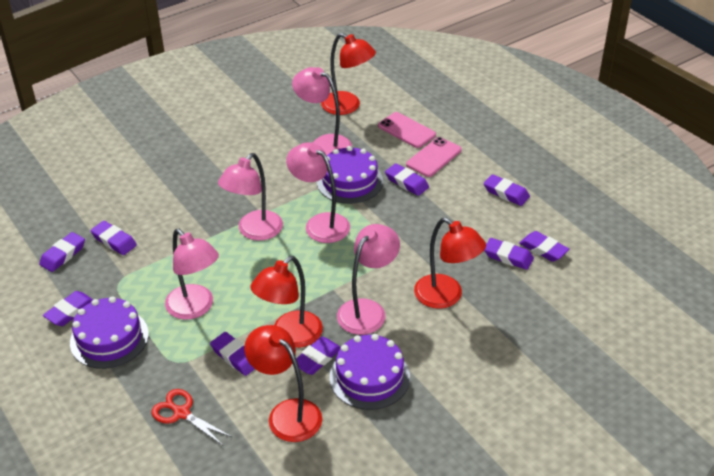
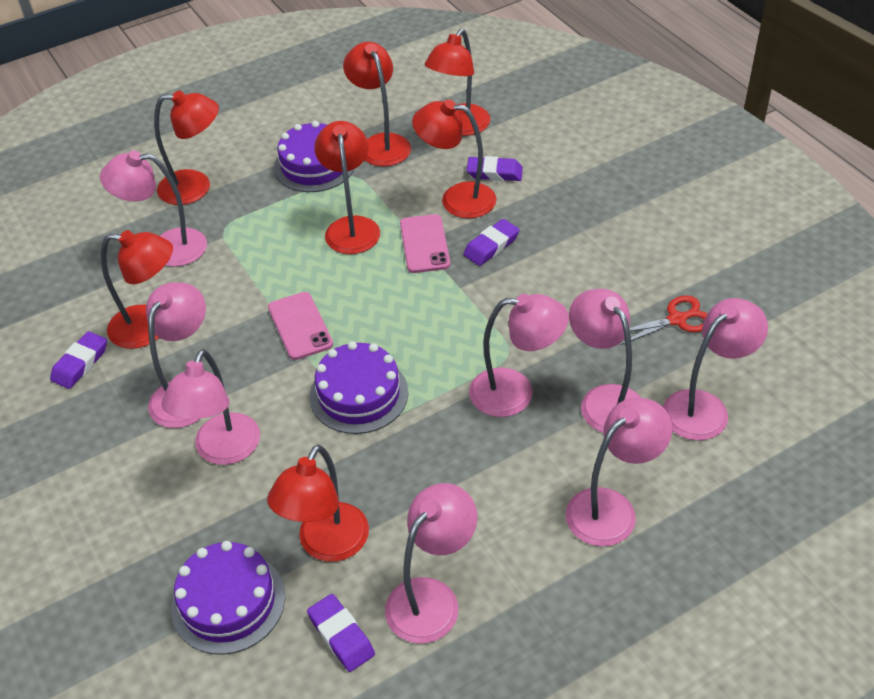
pink lamp: [165,229,219,320] [218,153,283,241] [286,142,350,243] [292,67,352,156] [337,224,400,335] = 5 -> [100,150,207,267] [146,282,206,428] [162,349,260,465] [385,483,477,643] [469,294,569,417] [566,398,672,546] [569,289,641,433] [663,298,768,440] = 8
purple eraser: [39,232,85,272] [43,291,93,326] [90,221,137,255] [210,332,254,376] [292,337,341,375] [385,163,429,196] [484,174,530,206] [484,238,534,270] [519,231,569,262] = 9 -> [50,331,107,389] [307,594,375,672] [463,219,520,266] [467,156,523,181] = 4
red lamp: [244,325,322,442] [250,256,323,348] [321,33,376,115] [414,218,486,309] = 4 -> [101,230,173,349] [154,90,219,205] [267,445,369,562] [314,121,380,254] [343,42,411,166] [412,100,497,218] [425,29,491,136] = 7

